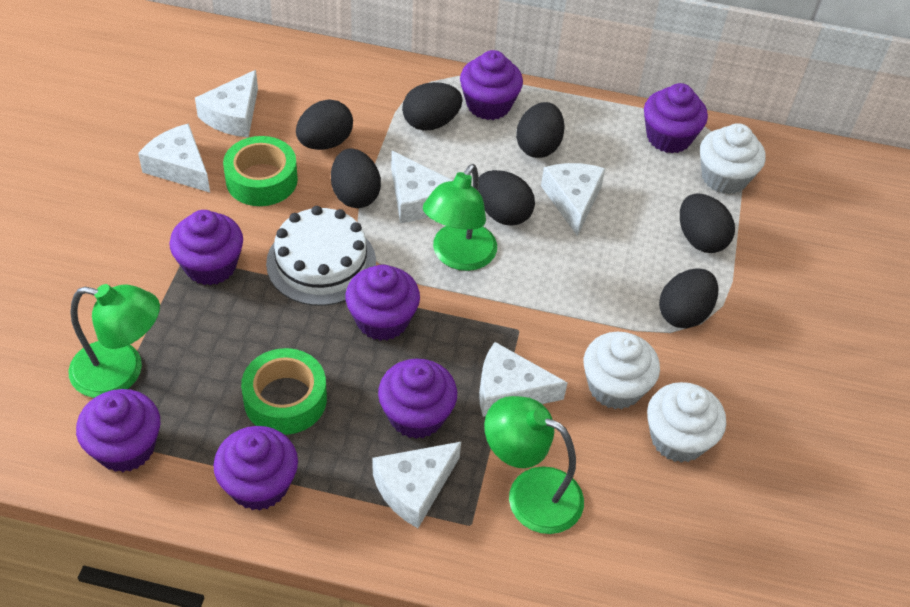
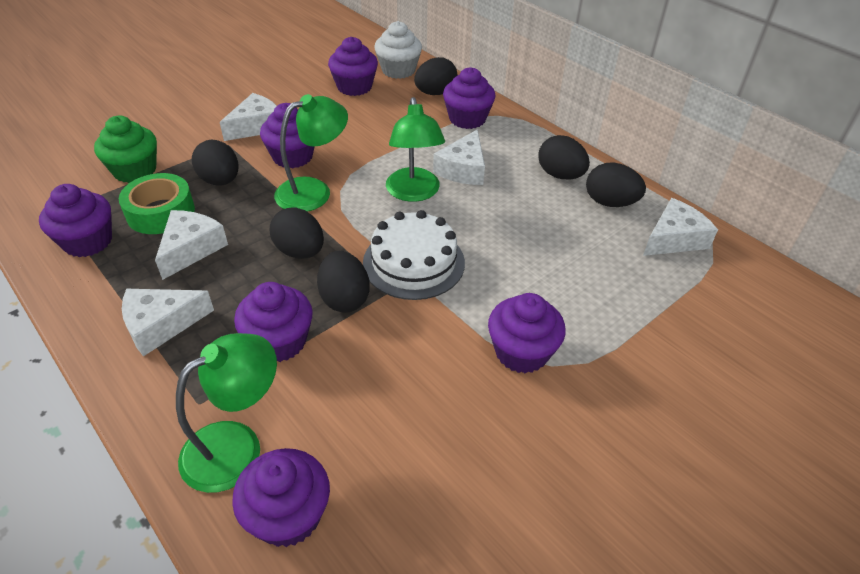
black egg: [296,99,353,150] [331,148,381,208] [402,82,462,131] [479,170,535,226] [516,102,565,158] [659,268,718,328] [680,193,735,253] = 7 -> [192,140,238,186] [270,207,324,259] [317,251,370,313] [414,57,457,95] [538,135,590,179] [586,162,646,207] = 6
green cupcake: none = 0 -> [94,115,157,183] = 1
green tape: [223,136,298,206] [241,348,327,435] = 2 -> [119,173,195,234] = 1
white cheese: [138,123,210,193] [195,70,258,137] [373,442,461,528] [391,151,453,223] [479,342,568,417] [541,163,606,236] = 6 -> [122,289,214,356] [155,210,228,280] [220,93,277,141] [433,129,485,185] [643,198,718,256] = 5
white cupcake: [584,332,660,409] [647,382,726,463] [700,123,766,194] = 3 -> [374,21,422,79] = 1

